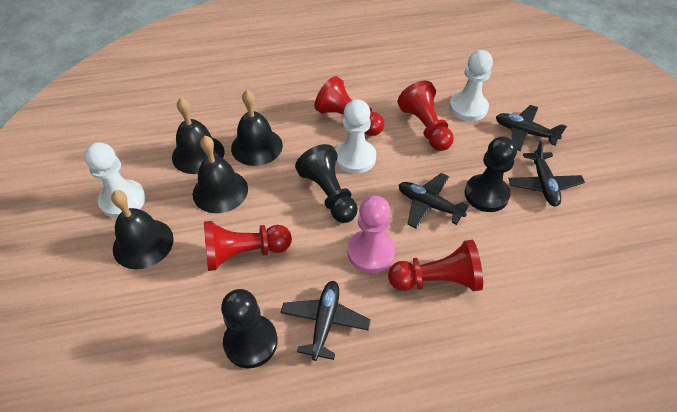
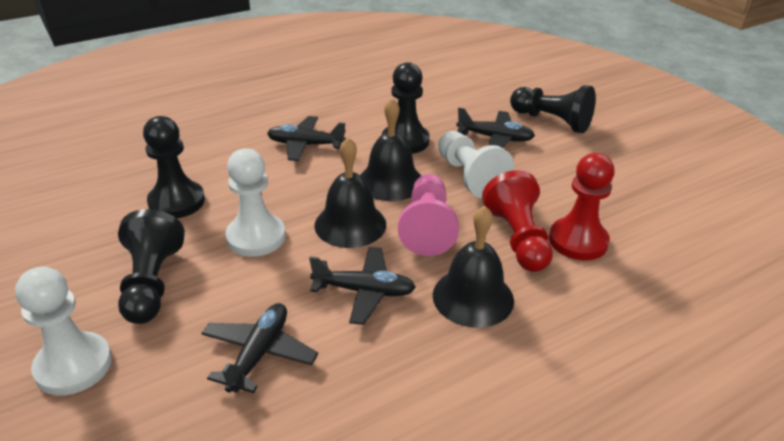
black bell: [111,190,174,269] [172,98,224,174] [193,136,248,213] [231,90,283,166] = 4 -> [314,137,386,248] [360,98,421,201] [433,206,514,328] = 3
black pawn: [221,289,278,368] [295,144,358,223] [464,136,517,212] = 3 -> [118,209,185,324] [143,116,205,218] [382,62,430,154] [510,85,596,133] = 4
red pawn: [204,221,292,271] [314,76,384,136] [388,240,483,291] [398,81,454,151] = 4 -> [482,170,553,272] [549,153,615,260] = 2

